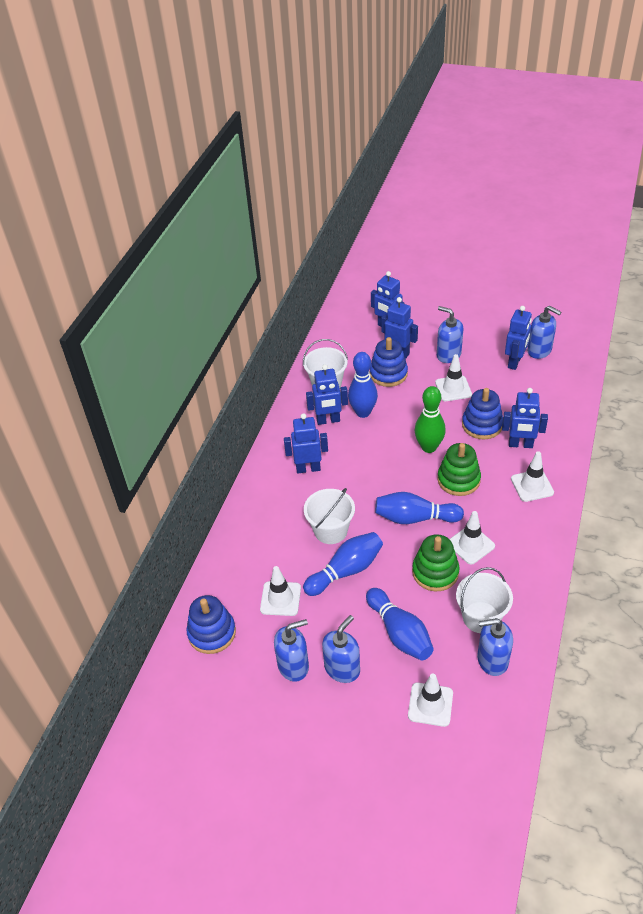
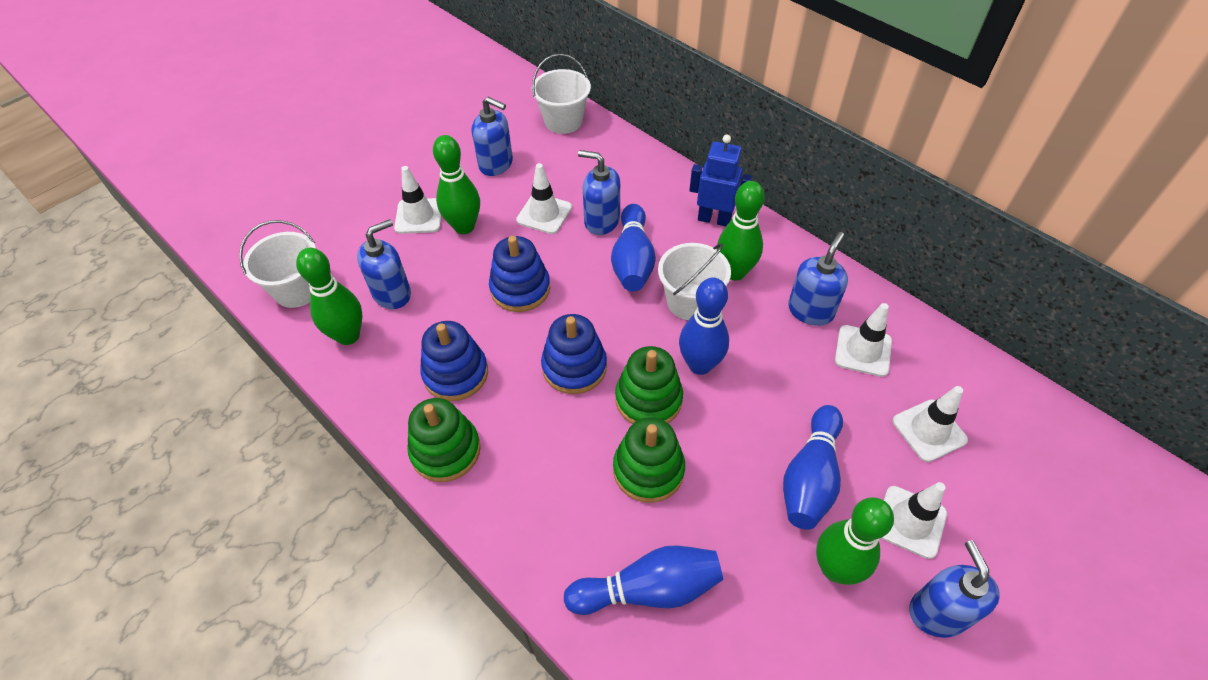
blue robot: [284,413,328,473] [306,365,348,425] [371,271,404,327] [381,297,418,359] [502,388,548,448] [505,306,532,370] = 6 -> [689,135,752,226] = 1
green bowling pin: [415,386,446,453] = 1 -> [296,248,363,345] [433,135,480,234] [717,181,765,280] [816,497,894,585] = 4
green stacking toy: [412,534,460,591] [437,443,481,496] = 2 -> [407,398,481,482] [613,417,685,503] [615,346,683,424] = 3

